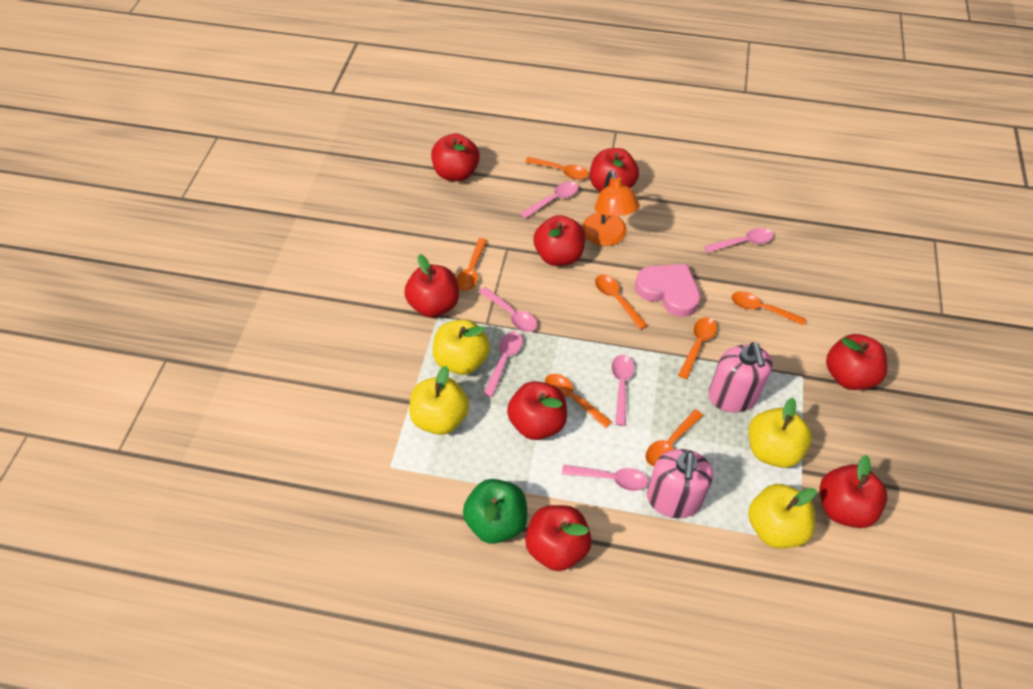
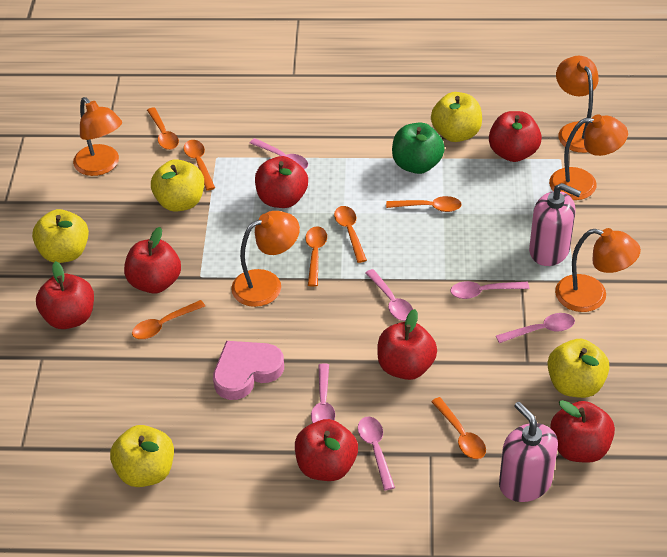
orange lamp: [582,170,639,246] = 1 -> [73,97,122,176] [231,211,300,307] [549,114,628,200] [555,228,641,312] [556,56,599,153] = 5
red apple: [404,254,459,317] [431,133,480,181] [507,381,567,440] [525,505,592,571] [533,215,586,266] [590,148,639,192] [819,455,888,528] [826,334,887,390] = 8 -> [36,261,94,329] [124,227,181,294] [255,156,308,208] [295,419,358,481] [377,309,437,380] [489,111,542,162] [550,400,615,463] = 7
yellow apple: [409,366,469,435] [433,319,490,375] [748,484,817,548] [749,398,812,468] = 4 -> [32,209,89,263] [110,425,174,487] [151,159,204,212] [431,92,482,142] [547,339,610,398] = 5

